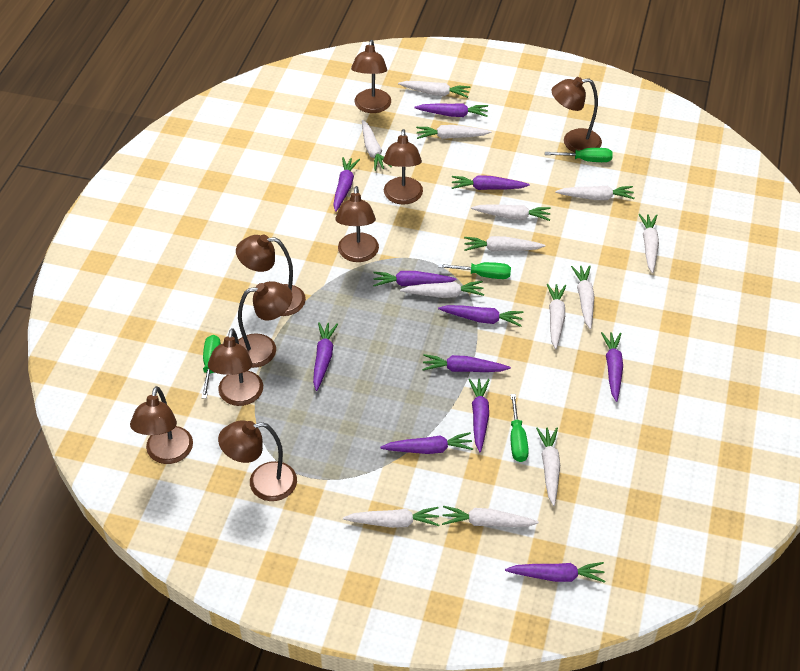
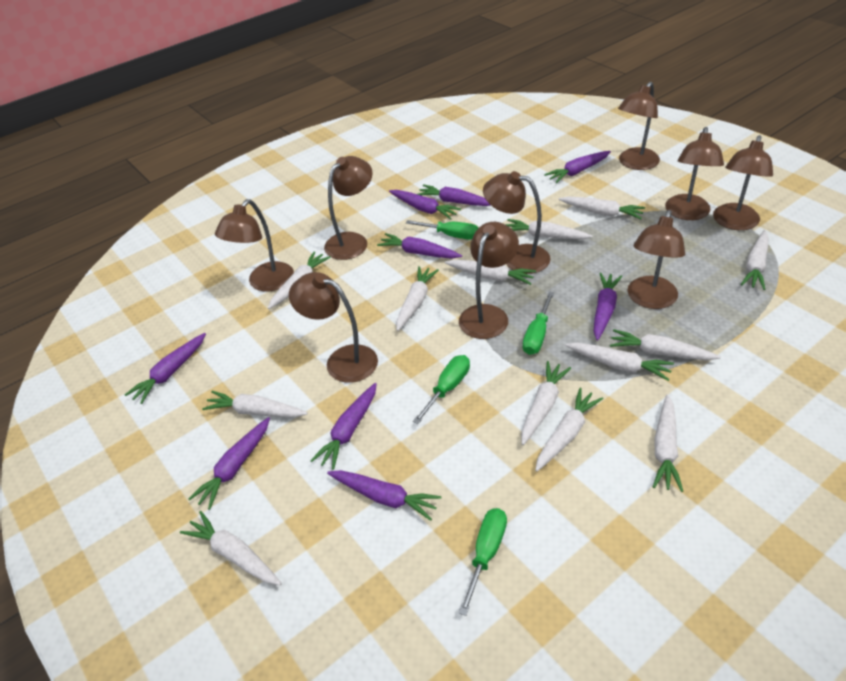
purple carrot: [313,322,338,391] [333,157,360,212] [373,271,457,286] [380,432,473,454] [414,103,488,117] [422,354,511,372] [438,305,523,327] [452,175,530,190] [469,379,490,452] [505,562,605,583] [601,332,623,402] = 11 -> [125,333,206,404] [188,417,270,510] [310,383,377,470] [327,470,442,521] [377,233,462,259] [389,190,461,220] [417,184,491,206] [544,151,611,183] [594,272,622,341] = 9

